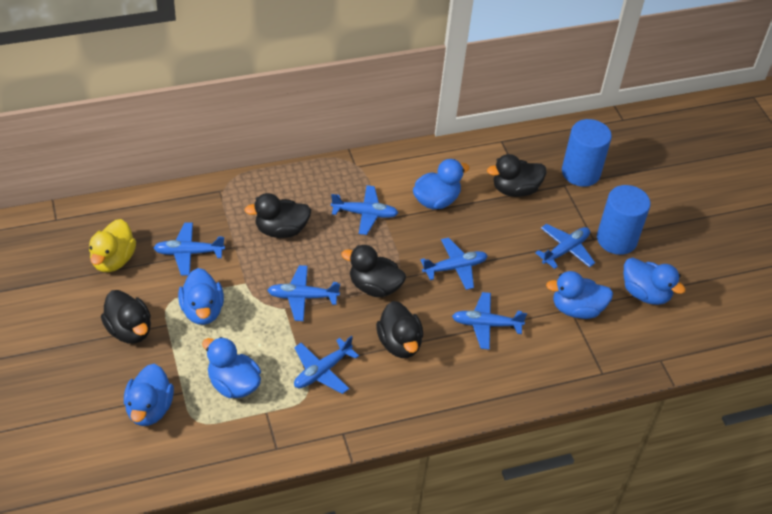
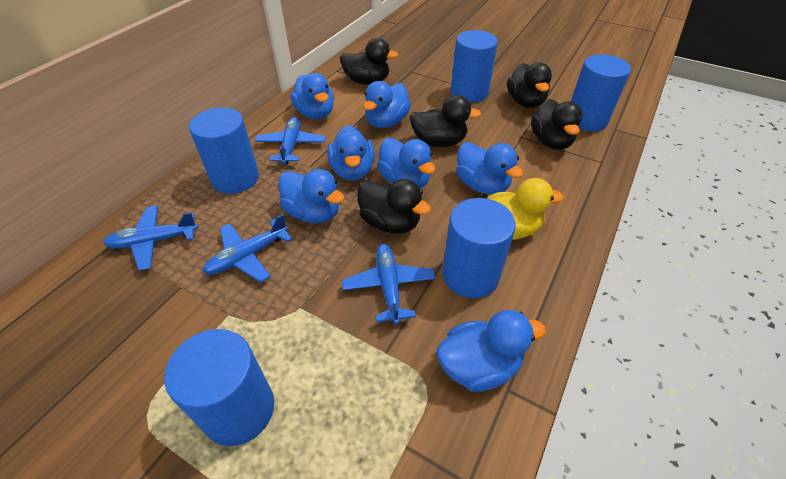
blue cylinder: [562,119,612,187] [597,185,651,255] = 2 -> [164,329,274,446] [189,108,259,194] [442,198,516,298] [451,30,498,103] [571,54,631,131] = 5
blue duck: [124,364,174,426] [178,268,224,325] [202,337,261,398] [413,159,470,209] [546,271,613,319] [624,257,686,305] = 6 -> [279,169,344,223] [290,73,334,119] [327,125,375,181] [363,81,411,128] [377,138,435,188] [437,310,546,392] [456,142,523,195] = 7
blue plane: [153,223,225,275] [267,265,340,321] [294,336,359,394] [331,185,398,235] [420,237,488,290] [452,292,527,350] [535,224,595,269] = 7 -> [103,205,198,271] [203,214,292,283] [255,117,326,164] [342,244,436,325] = 4

